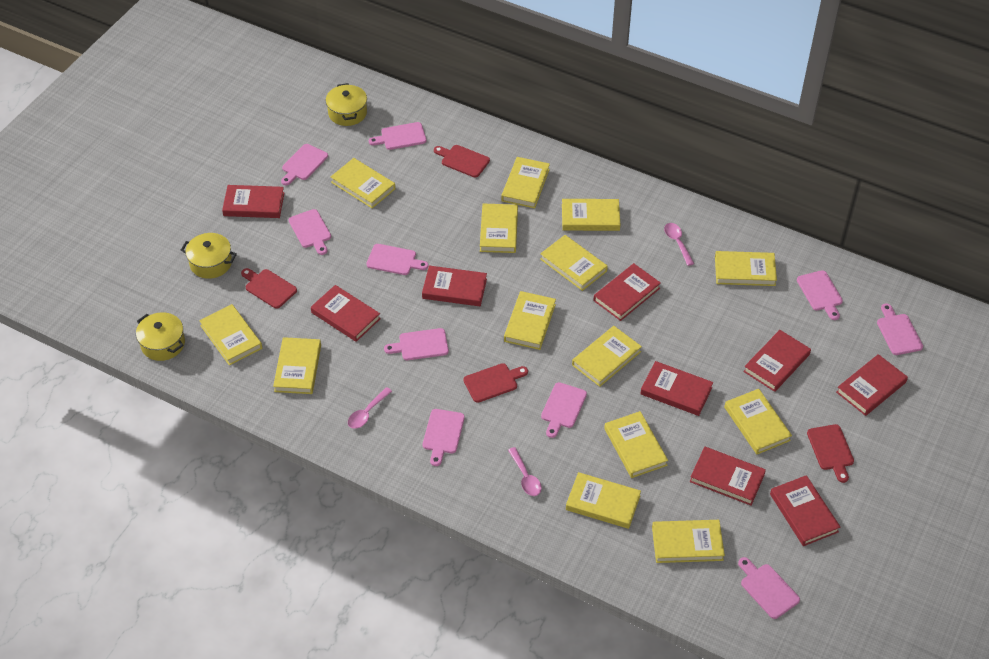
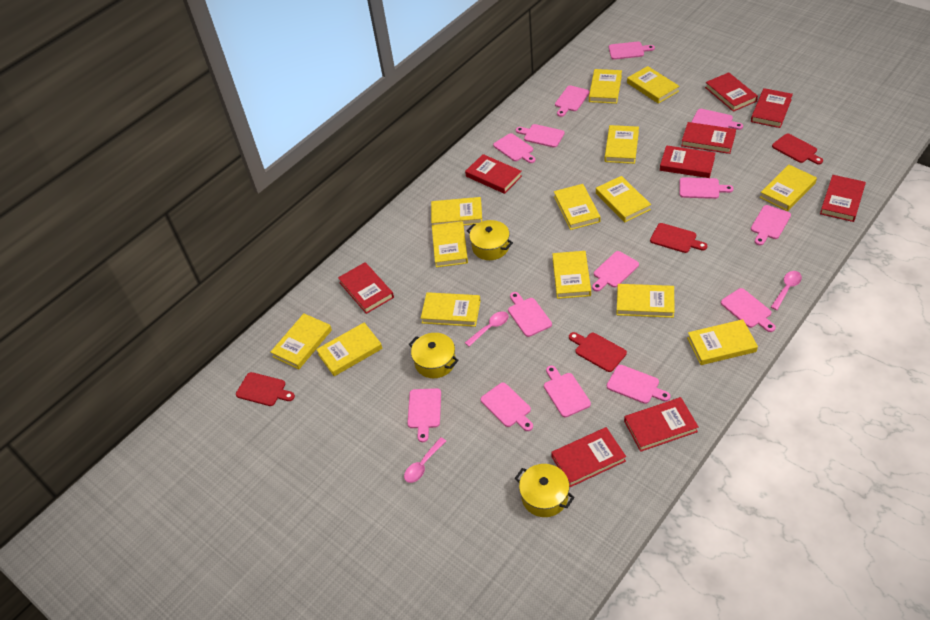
pink cutting board: [281,144,328,185] [289,209,331,255] [366,244,428,275] [369,122,427,150] [384,328,449,360] [423,409,465,466] [541,382,587,438] [738,557,800,619] [797,270,843,320] [877,303,923,355] = 10 -> [407,388,441,442] [480,383,533,431] [493,133,536,163] [508,292,552,337] [516,124,565,148] [544,365,591,417] [555,85,590,117] [592,251,639,291] [607,365,671,404] [609,42,655,60] [679,177,734,199] [692,109,743,130] [721,288,776,332] [751,205,791,245] = 14

